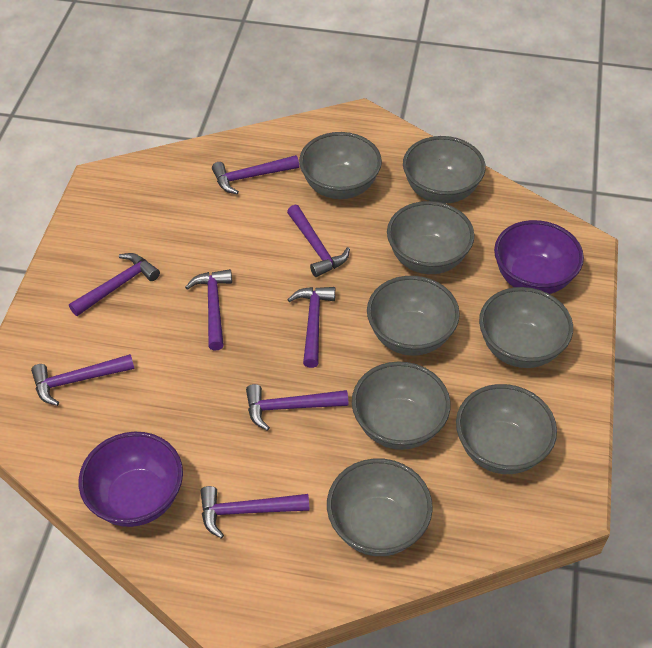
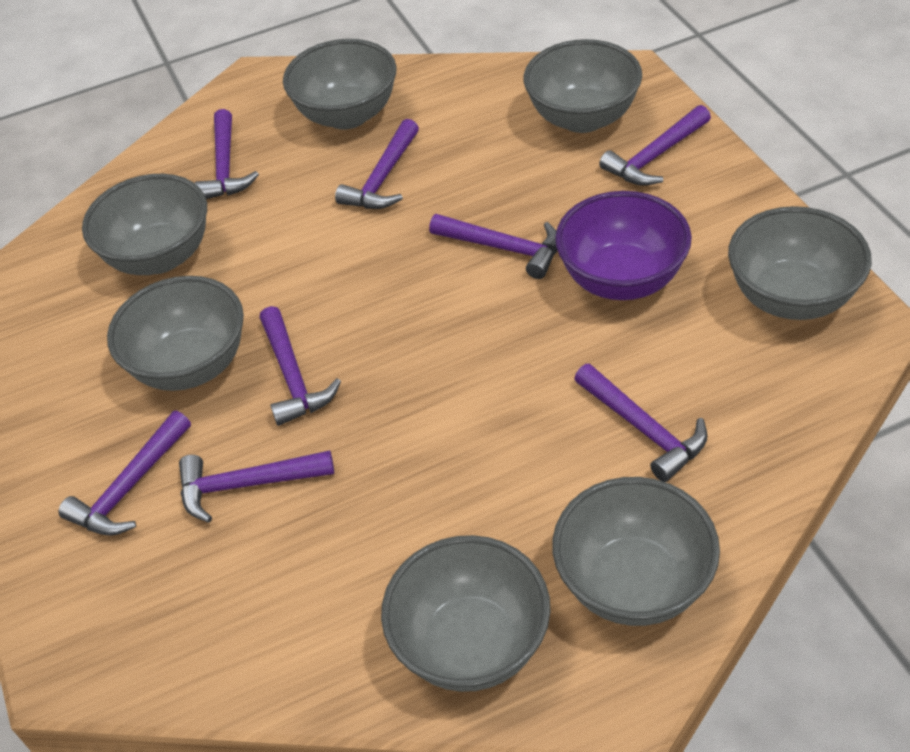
grey bowl: [299,132,382,199] [327,458,433,556] [352,362,451,450] [367,276,460,356] [387,201,474,274] [403,136,486,204] [456,384,557,474] [479,287,573,368] = 8 -> [82,174,207,275] [107,276,244,391] [283,39,397,130] [381,535,551,692] [524,39,642,133] [552,477,720,626] [728,206,872,320] = 7
purple bowl: [79,432,183,527] [494,220,584,294] = 2 -> [555,191,692,300] = 1

